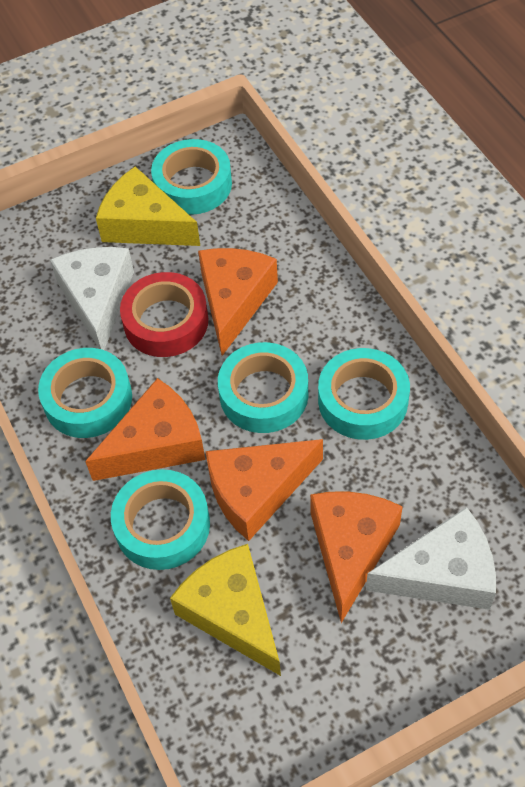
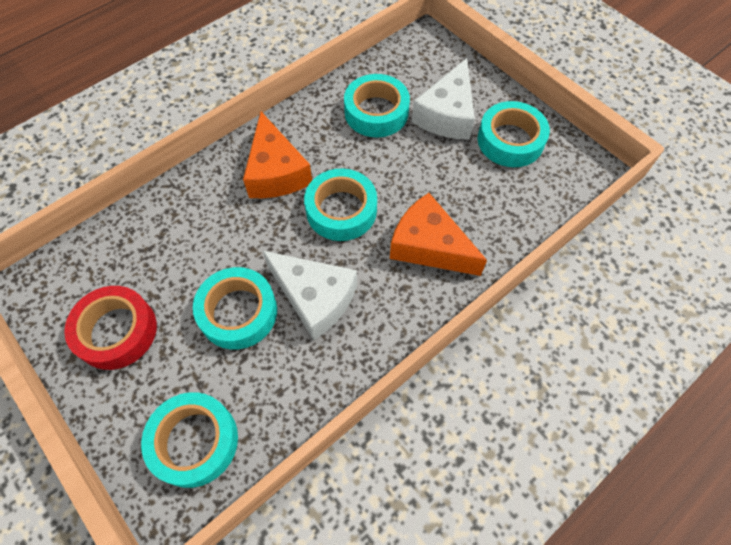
orange cheese: [85,378,205,481] [198,248,278,356] [206,439,323,541] [310,491,403,623] = 4 -> [243,112,312,198] [390,193,487,276] = 2
yellow cheese: [96,167,200,246] [170,544,281,676] = 2 -> none = 0

